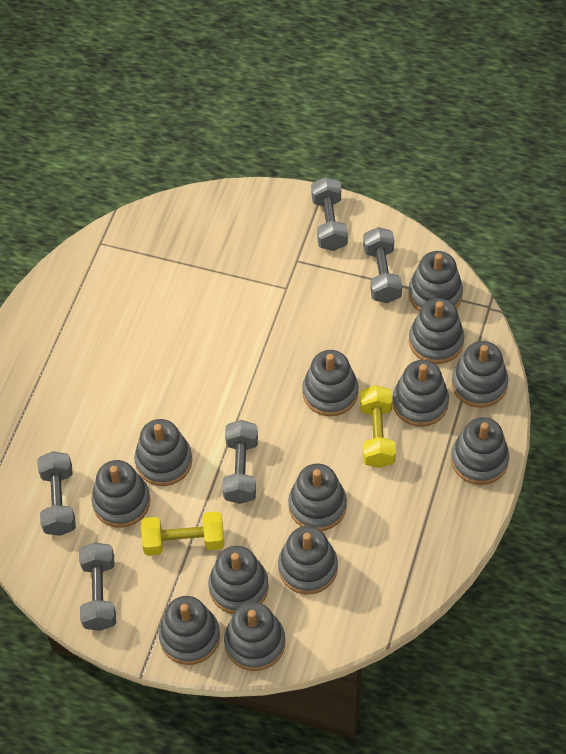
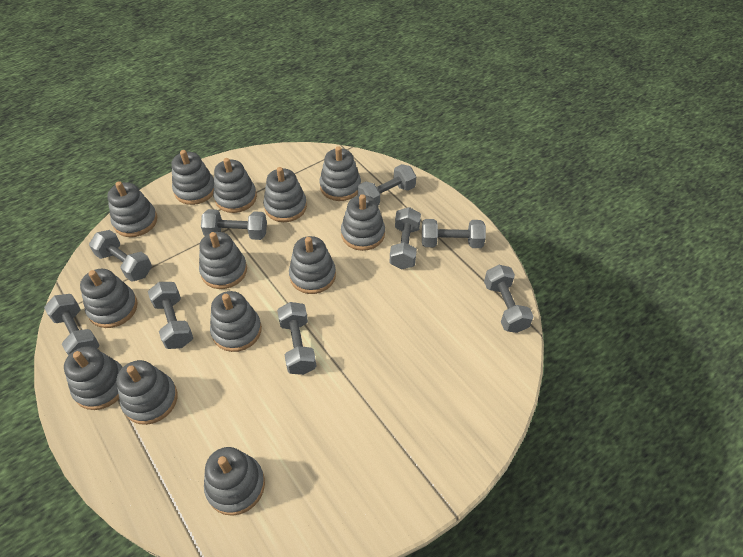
grey dumbbell: [37,451,76,536] [79,542,116,631] [222,420,258,504] [311,177,348,251] [363,227,402,303] = 5 -> [44,294,99,355] [89,230,152,282] [148,282,193,349] [201,209,267,240] [277,302,316,375] [358,164,416,205] [390,207,421,269] [422,219,486,248] [484,265,534,333] = 9
yellow dumbbell: [141,511,224,556] [360,385,396,468] = 2 -> none = 0

